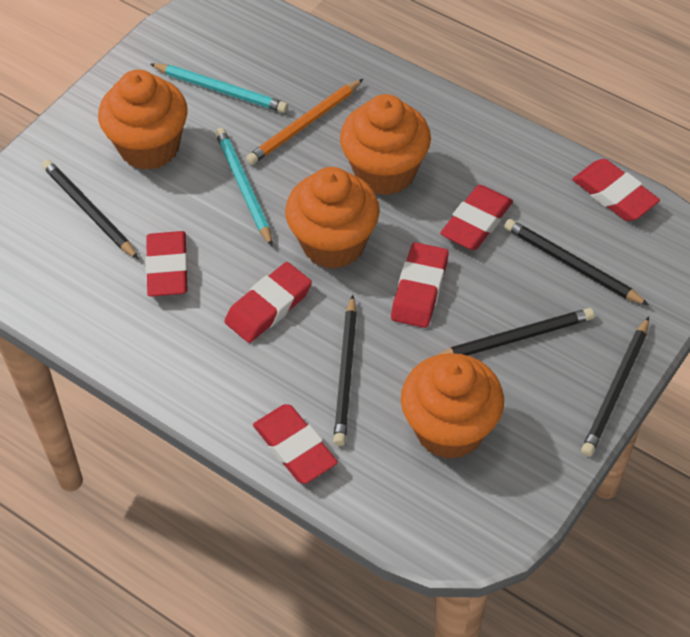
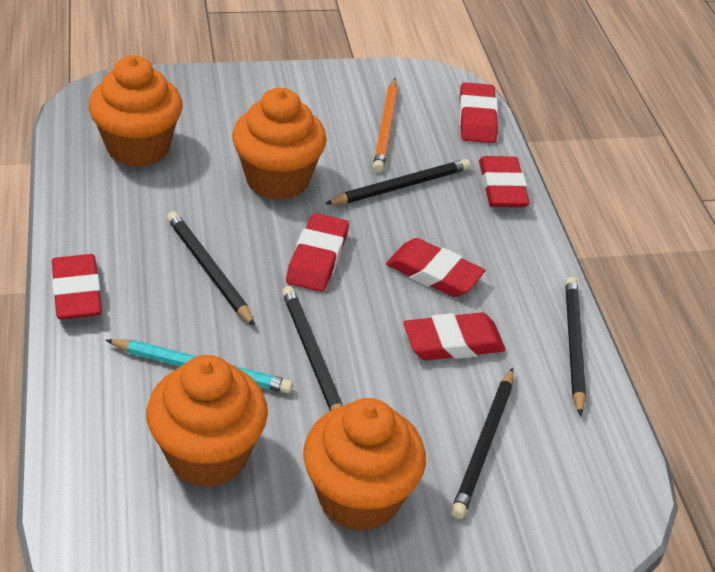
turquoise pencil: [150,63,288,113] [215,128,273,247] = 2 -> [106,339,293,393] = 1

